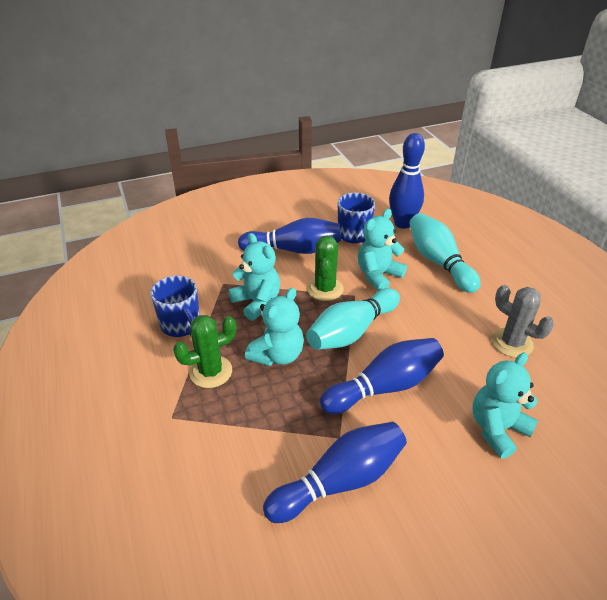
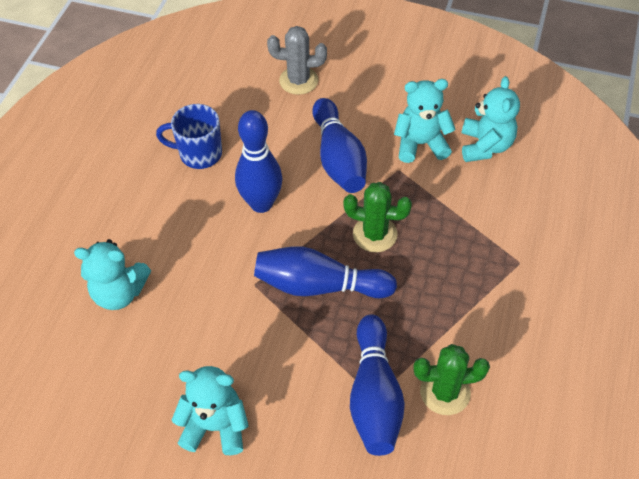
blue mug: [150,276,200,337] [338,193,375,243] = 2 -> [156,104,222,169] = 1
turquoise bowling pin: [306,288,400,350] [409,213,481,293] = 2 -> none = 0

